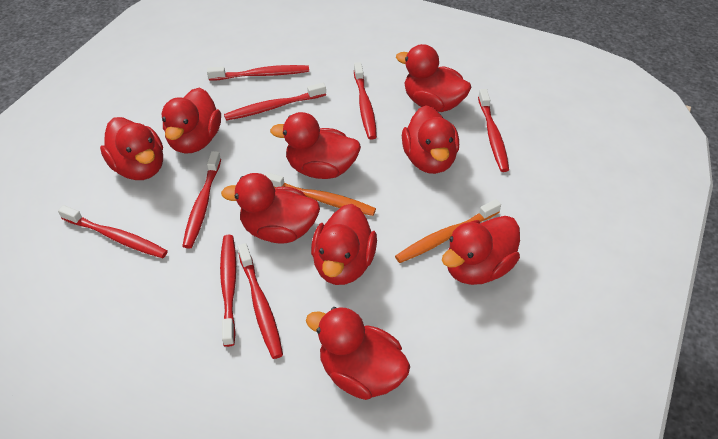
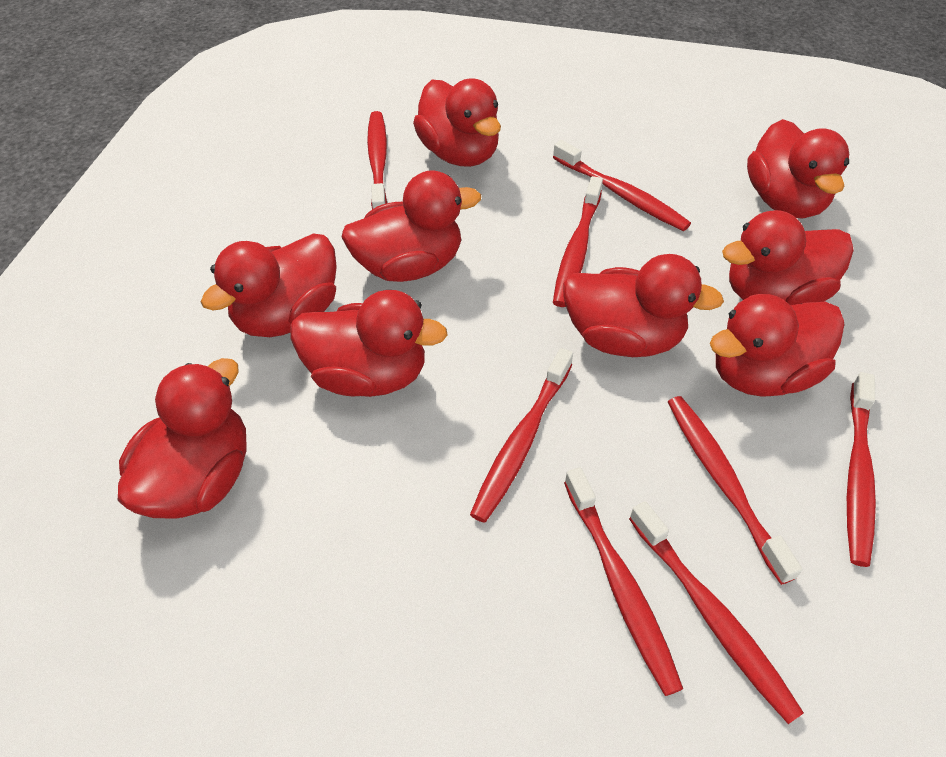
orange toothbrush: [264,172,376,216] [395,199,501,263] = 2 -> none = 0

